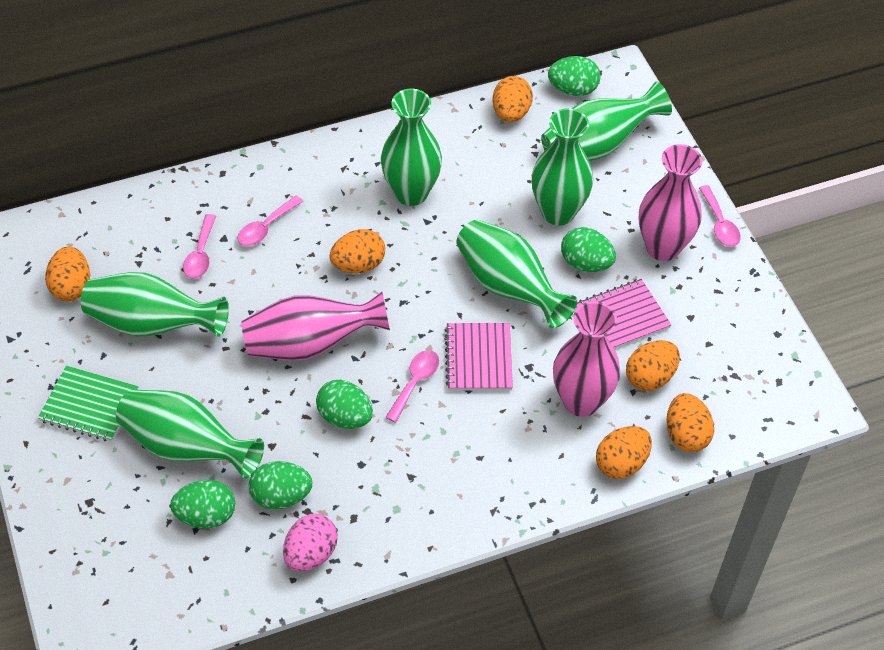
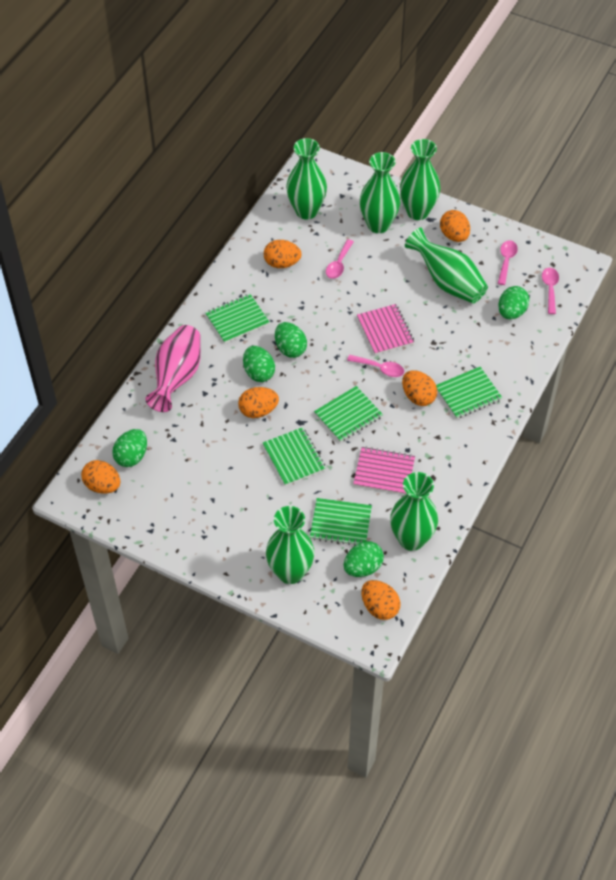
green notebook: [38,366,138,442] = 1 -> [205,294,269,343] [263,427,326,486] [310,498,372,546] [314,386,383,442] [436,367,502,419] = 5
pink egg: [283,514,338,572] = 1 -> none = 0
pink vase: [241,292,390,361] [553,301,620,417] [639,144,702,261] = 3 -> [145,325,201,412] = 1

